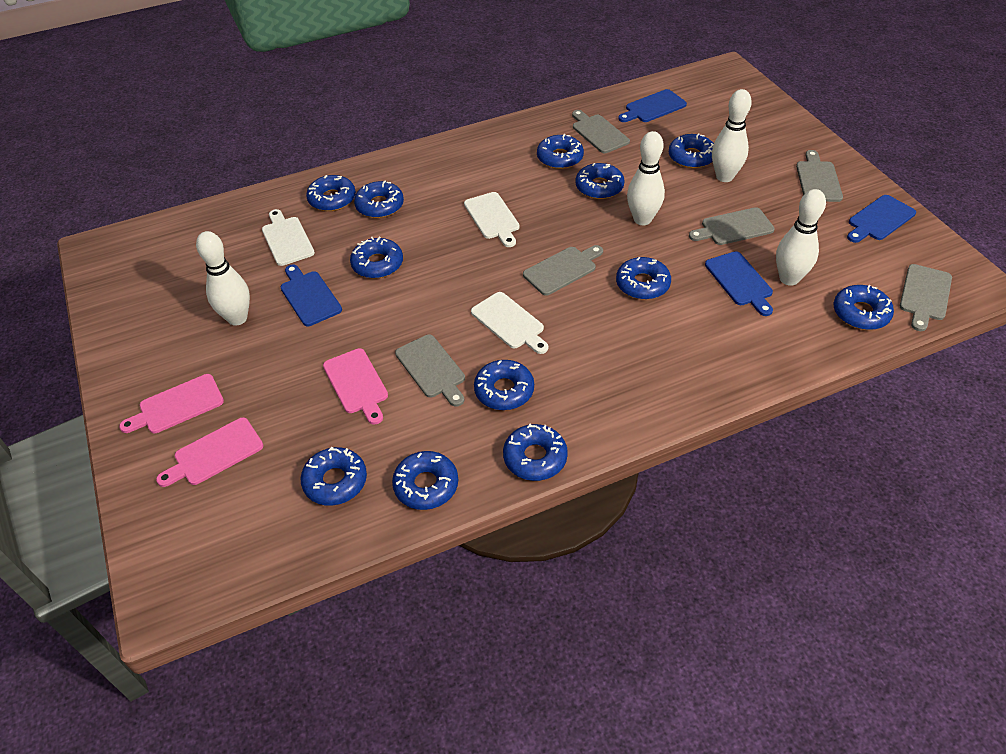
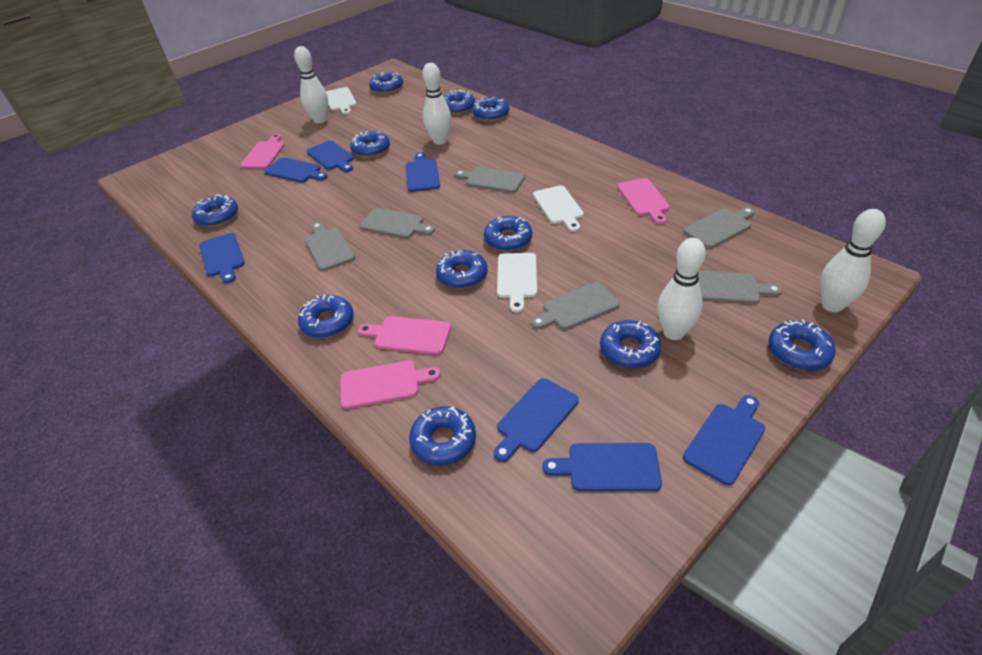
blue cutting board: [281,264,342,326] [618,89,687,122] [705,251,773,316] [847,195,916,243] = 4 -> [199,233,245,283] [264,157,328,183] [307,141,354,172] [406,152,440,192] [494,378,579,462] [542,443,662,491] [683,395,765,485] = 7
blue donut: [301,447,367,506] [306,175,356,211] [350,237,403,279] [354,180,404,218] [392,451,458,510] [474,360,534,410] [503,424,568,481] [537,134,584,169] [575,163,625,199] [616,257,671,300] [669,133,714,168] [833,285,894,330] = 12 -> [192,194,238,227] [298,294,354,338] [350,131,390,158] [369,72,403,94] [409,406,476,466] [436,250,488,289] [443,90,475,114] [472,96,509,121] [484,216,532,251] [600,320,661,368] [768,319,836,370] = 11
pink cutting board: [119,374,224,433] [156,417,263,487] [323,348,388,425] = 3 -> [240,134,285,169] [340,361,441,409] [358,316,451,355] [617,178,670,224] = 4

